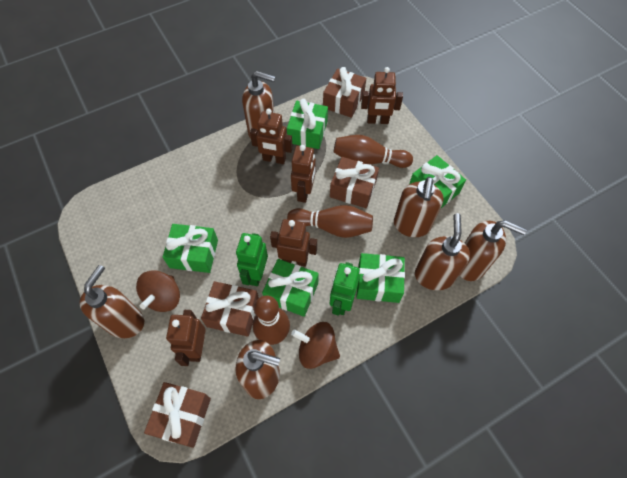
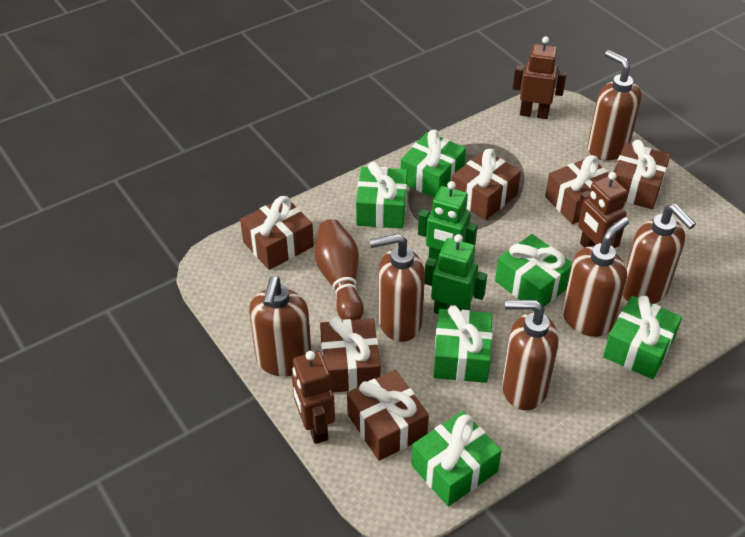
brown bowling pin: [253,295,290,345] [287,205,373,238] [333,135,413,168] = 3 -> [315,219,364,320] = 1
brown gift: [144,382,211,448] [201,281,259,337] [323,67,366,118] [330,157,379,208] = 4 -> [240,196,314,270] [320,317,380,393] [347,370,429,461] [452,149,521,220] [545,155,609,224] [614,140,670,209] = 6
brown robot: [166,310,206,366] [250,108,293,164] [270,219,317,267] [291,145,316,203] [361,67,403,124] = 5 -> [292,351,335,444] [513,36,567,119] [577,172,627,248] = 3
brown spinning top: [136,270,180,312] [291,322,340,369] = 2 -> none = 0
green gift: [162,224,218,273] [262,259,319,317] [287,99,328,149] [356,253,405,303] [409,155,466,208] = 5 -> [356,162,408,228] [401,130,466,198] [411,411,502,506] [433,305,492,383] [495,234,572,311] [603,296,682,379] = 6

